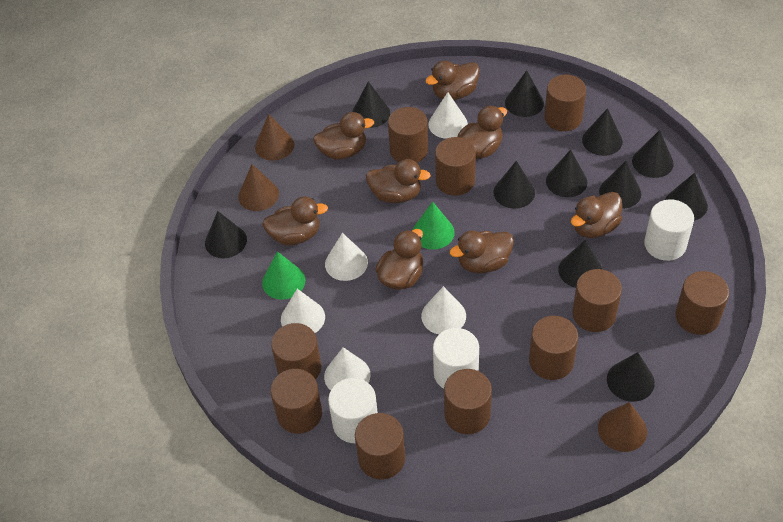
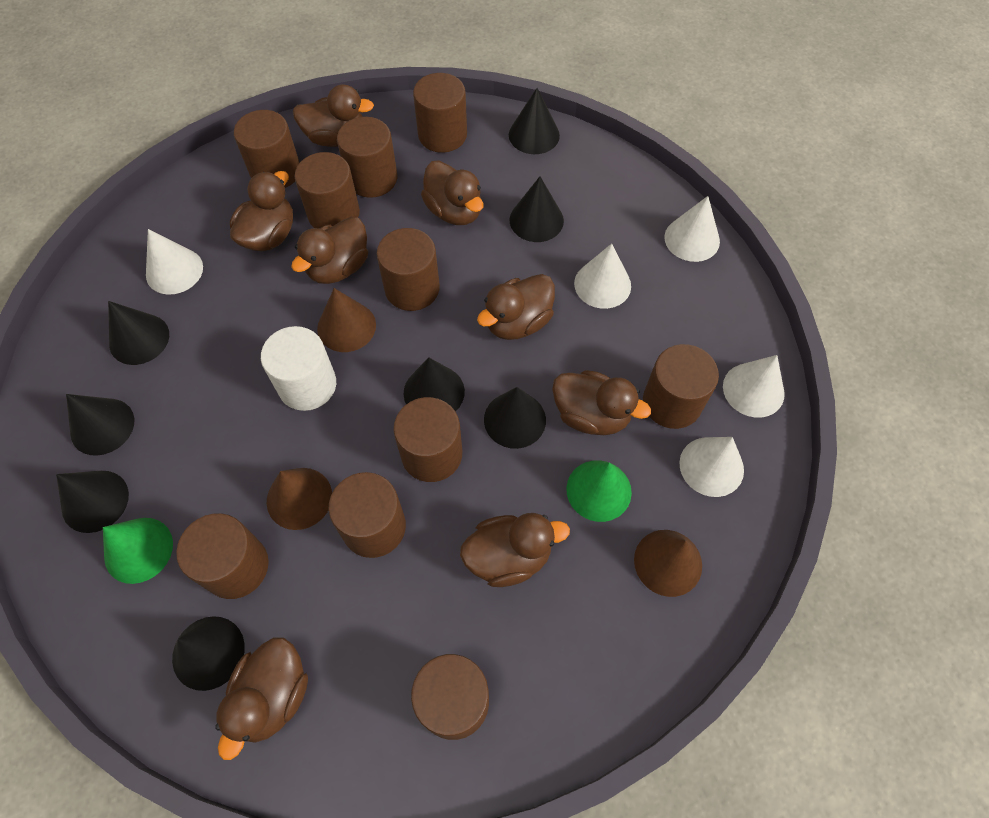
black cone: [205,211,247,258] [352,81,390,128] [493,161,535,209] [505,70,544,117] [546,150,588,197] [558,240,602,288] [582,108,623,156] [599,161,641,209] [607,352,655,402] [632,130,674,178] [665,173,708,221] = 11 -> [56,471,129,533] [66,394,134,456] [108,301,169,365] [172,616,245,691] [404,357,465,411] [484,387,546,449] [509,88,560,154] [510,176,564,242] = 8
white cylinder: [328,378,378,443] [433,328,479,389] [644,199,694,261] = 3 -> [261,326,336,411] = 1

